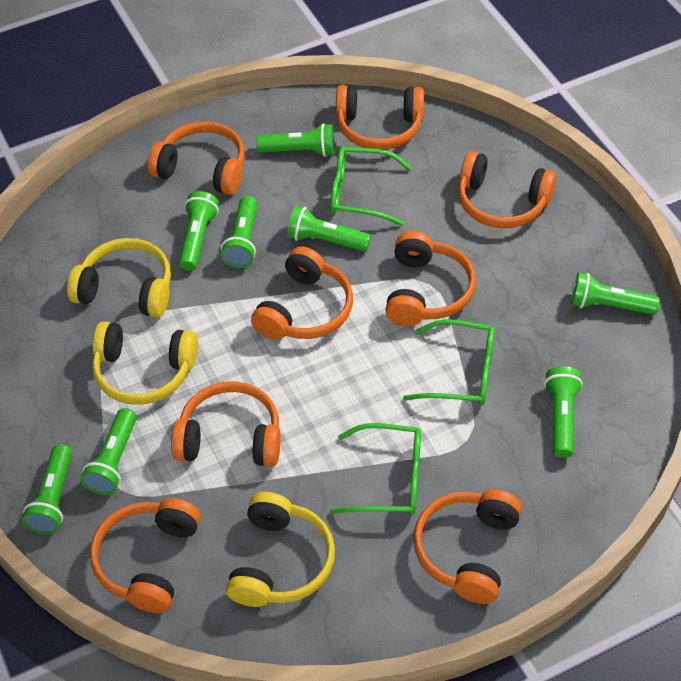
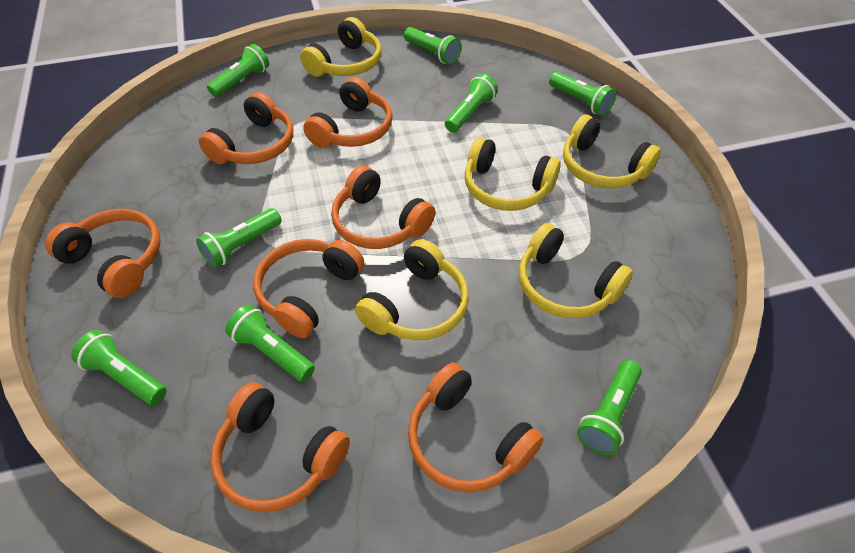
green glasses: [329,423,421,515] [330,147,412,226] [403,319,495,405] = 3 -> none = 0
orange headphones: [90,498,201,613] [148,121,245,195] [171,381,281,467] [251,246,353,340] [336,85,424,150] [385,231,476,326] [413,489,522,604] [458,151,556,228] = 8 -> [45,209,161,298] [199,92,293,164] [210,382,350,512] [253,239,364,338] [303,77,393,148] [331,166,435,249] [408,363,543,493] = 7
yellow headphones: [67,238,171,318] [92,321,198,404] [226,492,335,607] = 3 -> [300,17,382,77] [355,239,469,340] [465,137,561,211] [519,223,633,318] [563,114,661,188] = 5

